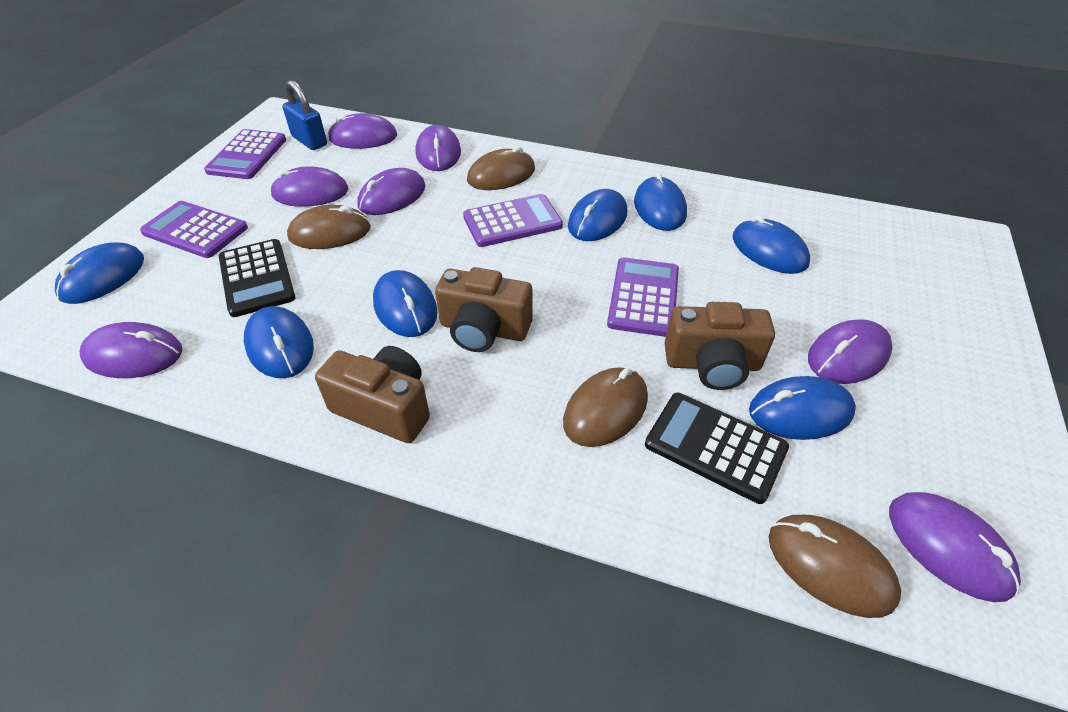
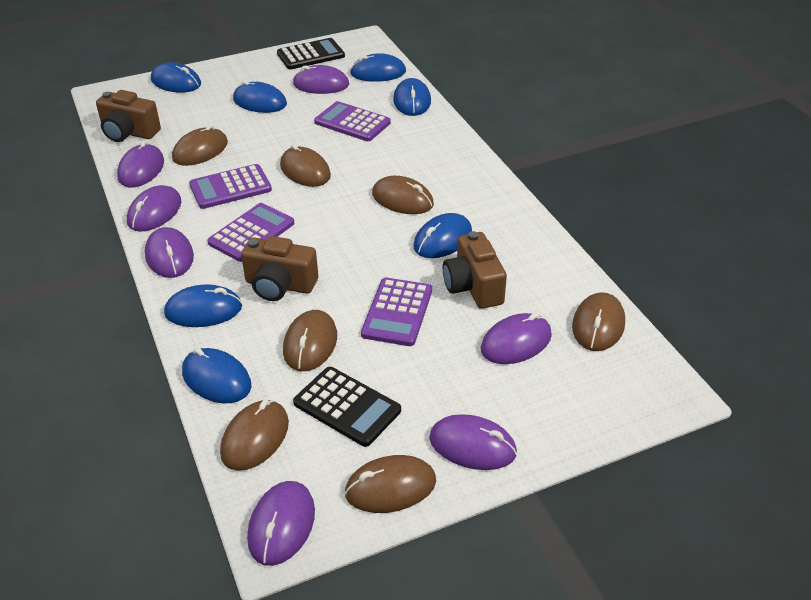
blue padlock: [282,80,327,150] = 1 -> none = 0
brown mouse: [287,205,371,249] [467,146,535,190] [563,367,648,447] [768,515,901,618] = 4 -> [172,125,228,166] [220,400,289,471] [280,144,331,187] [283,310,337,371] [345,455,436,513] [372,176,434,214] [572,292,625,351] = 7

